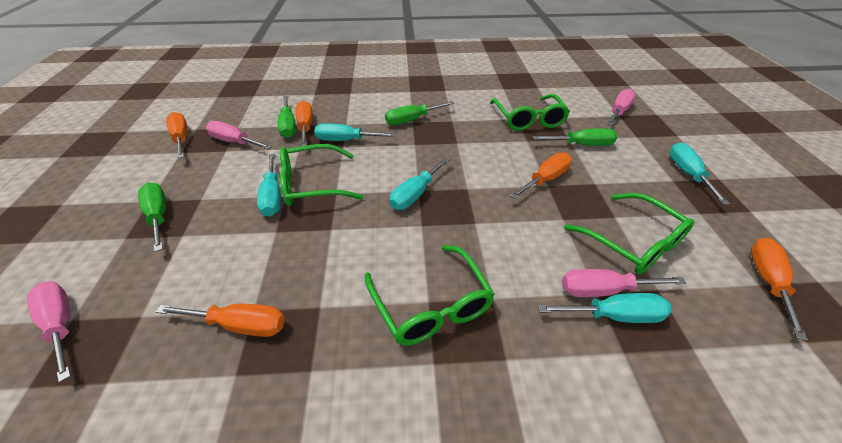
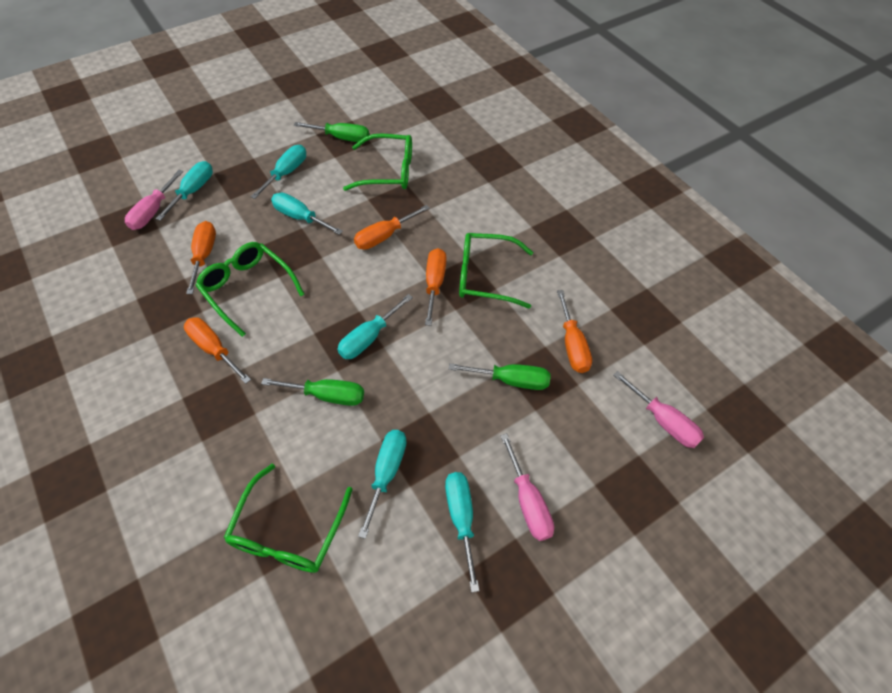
green screwdriver: [138,183,166,252] [278,96,296,138] [385,101,454,125] [533,128,617,146] = 4 -> [261,378,364,406] [294,122,369,142] [449,363,551,390] = 3
pink screwdriver: [27,281,71,382] [206,121,272,150] [562,269,686,297] [606,89,636,126] = 4 -> [125,170,184,230] [500,433,554,541] [613,371,704,448] = 3
turquoise screwdriver: [257,154,281,217] [314,123,396,141] [389,156,451,210] [538,293,672,323] [669,143,730,205] = 5 -> [156,161,213,221] [250,145,306,199] [271,193,343,235] [337,294,413,359] [358,430,407,539] [445,472,480,593] = 6

